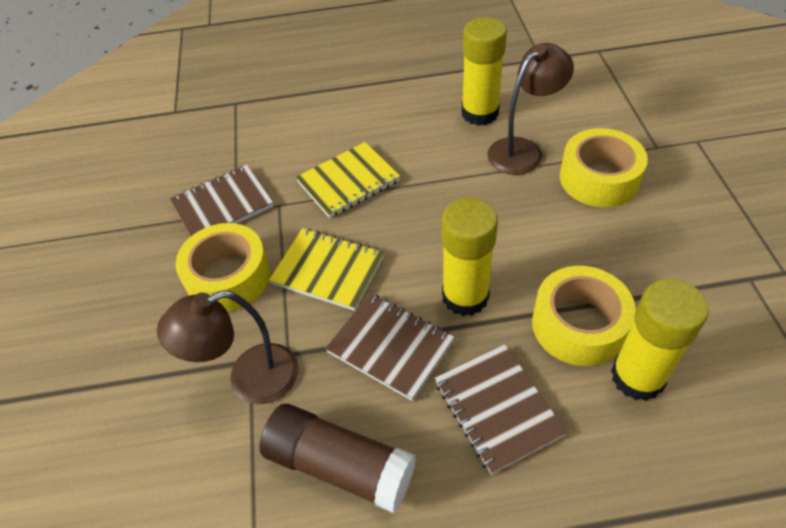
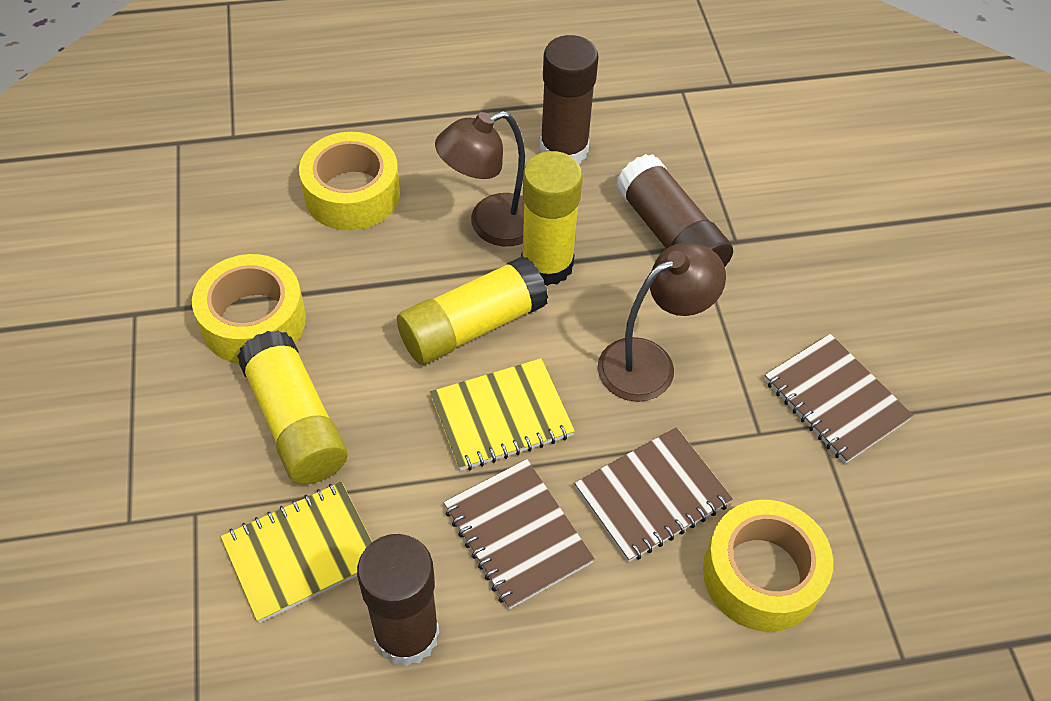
brown glue stick: [259,404,416,513] = 1 -> [357,534,440,666] [540,35,599,164] [616,154,733,267] = 3

